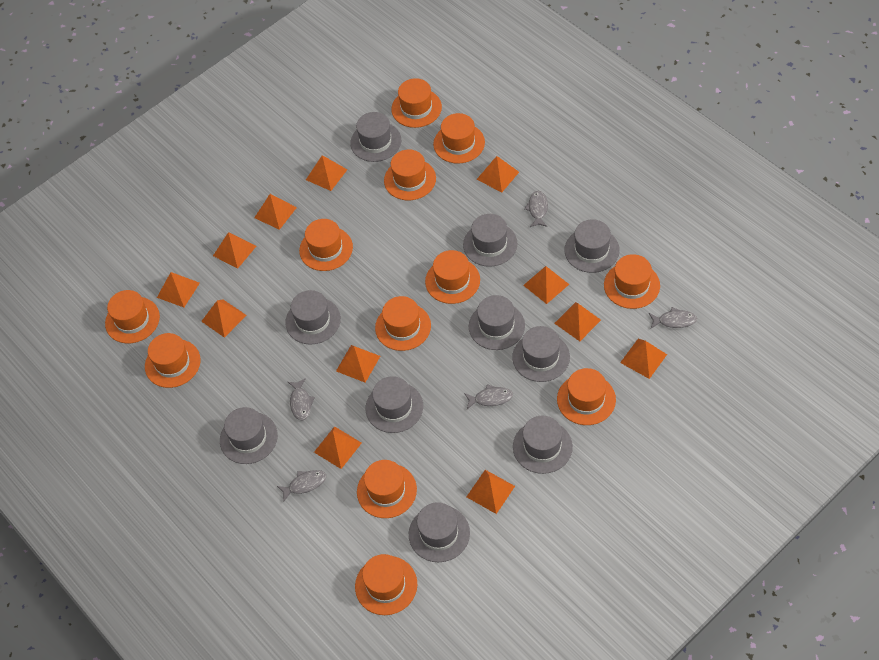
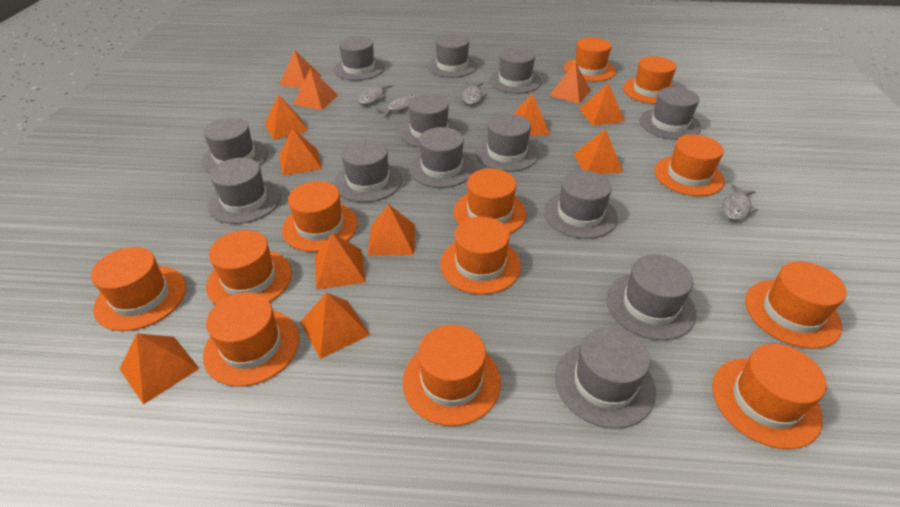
grey fish: [277,470,326,502] [288,378,315,420] [464,384,513,409] [524,191,548,227] [649,307,697,328] = 5 -> [358,82,392,105] [375,95,415,117] [462,82,487,105] [722,184,758,221] = 4
grey hat: [220,407,278,464] [285,290,341,344] [350,112,401,162] [365,376,423,433] [409,502,470,562] [463,214,518,267] [469,295,525,350] [512,326,570,382] [513,416,573,474] [565,219,620,273] = 10 -> [201,118,268,173] [208,158,281,224] [333,36,384,81] [334,140,402,202] [399,94,459,147] [409,127,475,188] [427,34,477,77] [475,114,539,172] [489,47,542,94] [544,170,618,239] [555,327,656,429] [606,254,696,340] [640,87,701,140] = 13

